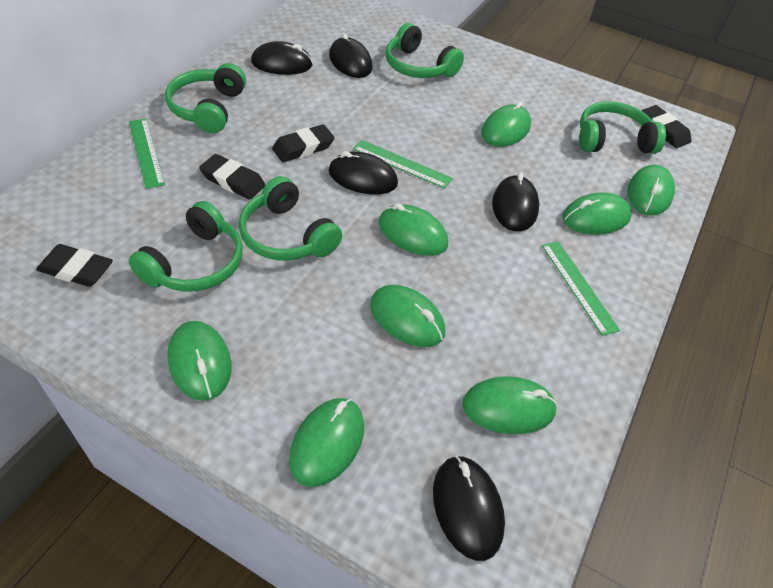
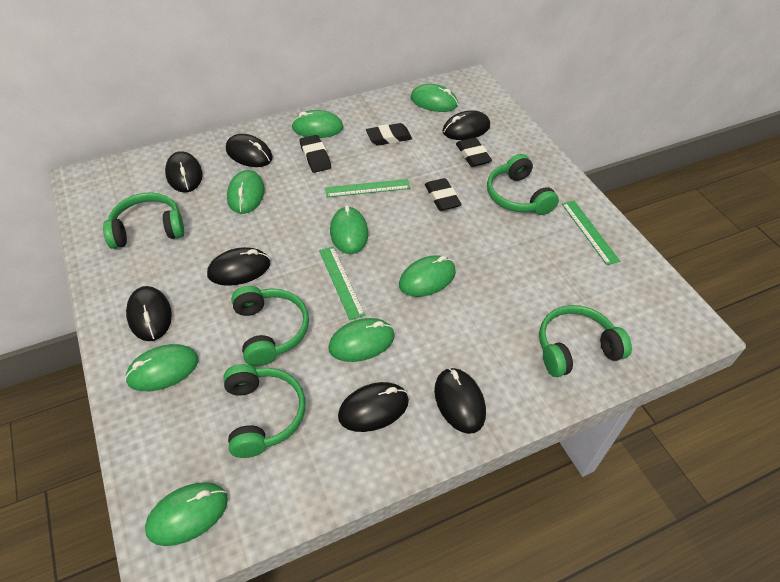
black mouse: [251,41,313,75] [328,151,398,195] [329,33,373,78] [433,456,505,561] [492,173,539,231] = 5 -> [126,286,172,341] [165,151,203,193] [207,247,270,286] [226,134,273,167] [338,382,409,432] [434,368,486,434] [442,110,490,140] = 7

